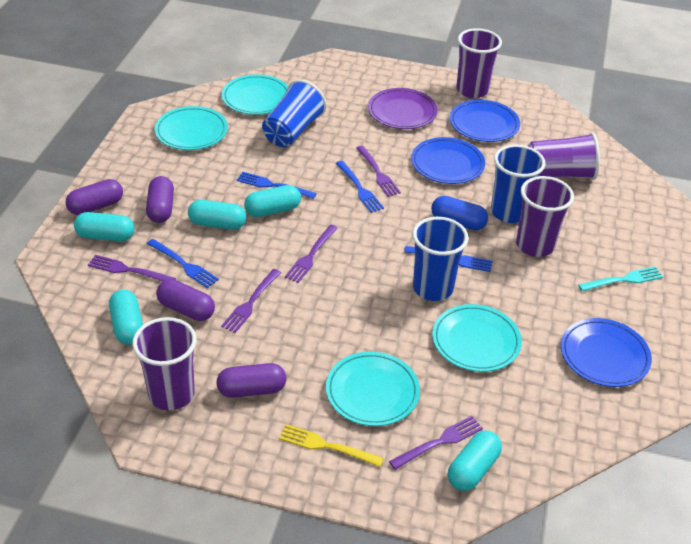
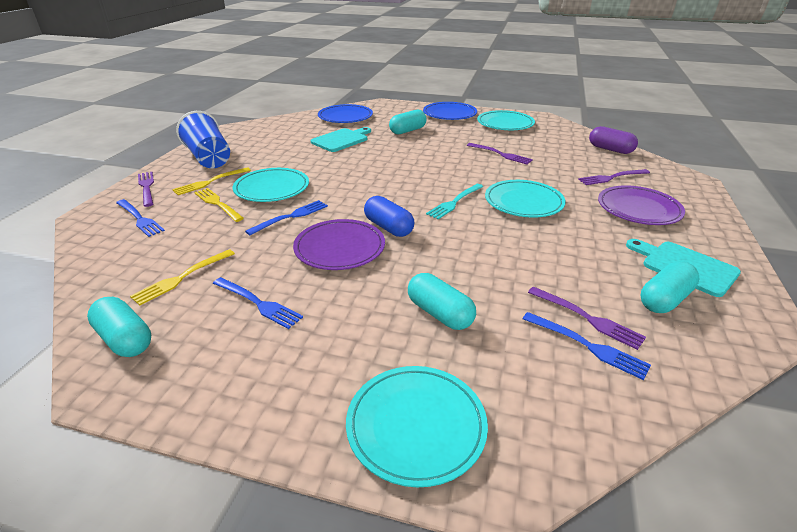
blue cup: [262,79,327,147] [412,217,469,301] [491,144,546,223] = 3 -> [176,111,230,168] = 1
blue plate: [411,137,485,184] [450,100,520,142] [561,318,652,387] = 3 -> [318,104,373,123] [423,102,477,120] = 2
purple capsule: [66,179,123,215] [146,176,174,223] [156,279,215,321] [216,363,286,398] = 4 -> [589,126,638,154] = 1
purple cup: [132,317,197,410] [456,28,502,98] [516,176,574,257] [528,132,600,180] = 4 -> none = 0
purple fork: [88,255,176,281] [221,269,281,333] [285,225,338,283] [356,146,401,197] [389,416,483,470] = 5 -> [138,172,154,207] [467,143,533,164] [528,287,646,350] [578,169,650,185] = 4
purple plate: [368,88,438,129] = 1 -> [293,219,385,270] [598,185,685,225] = 2
turquoise capsule: [74,212,134,241] [109,290,143,345] [188,200,246,230] [244,185,301,217] [448,431,502,491] = 5 -> [87,297,151,357] [389,110,427,134] [408,273,476,330] [641,261,700,313] = 4
turquoise cutting board: none = 0 -> [311,127,371,152] [626,239,741,297] = 2
yellow fork: [279,424,384,467] = 1 -> [130,249,235,305] [172,167,251,195] [194,188,244,222] = 3

